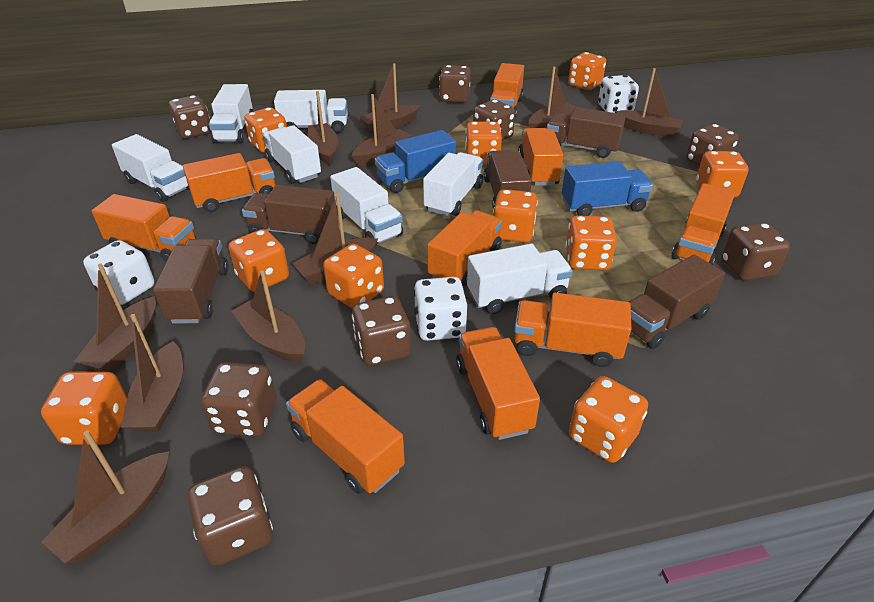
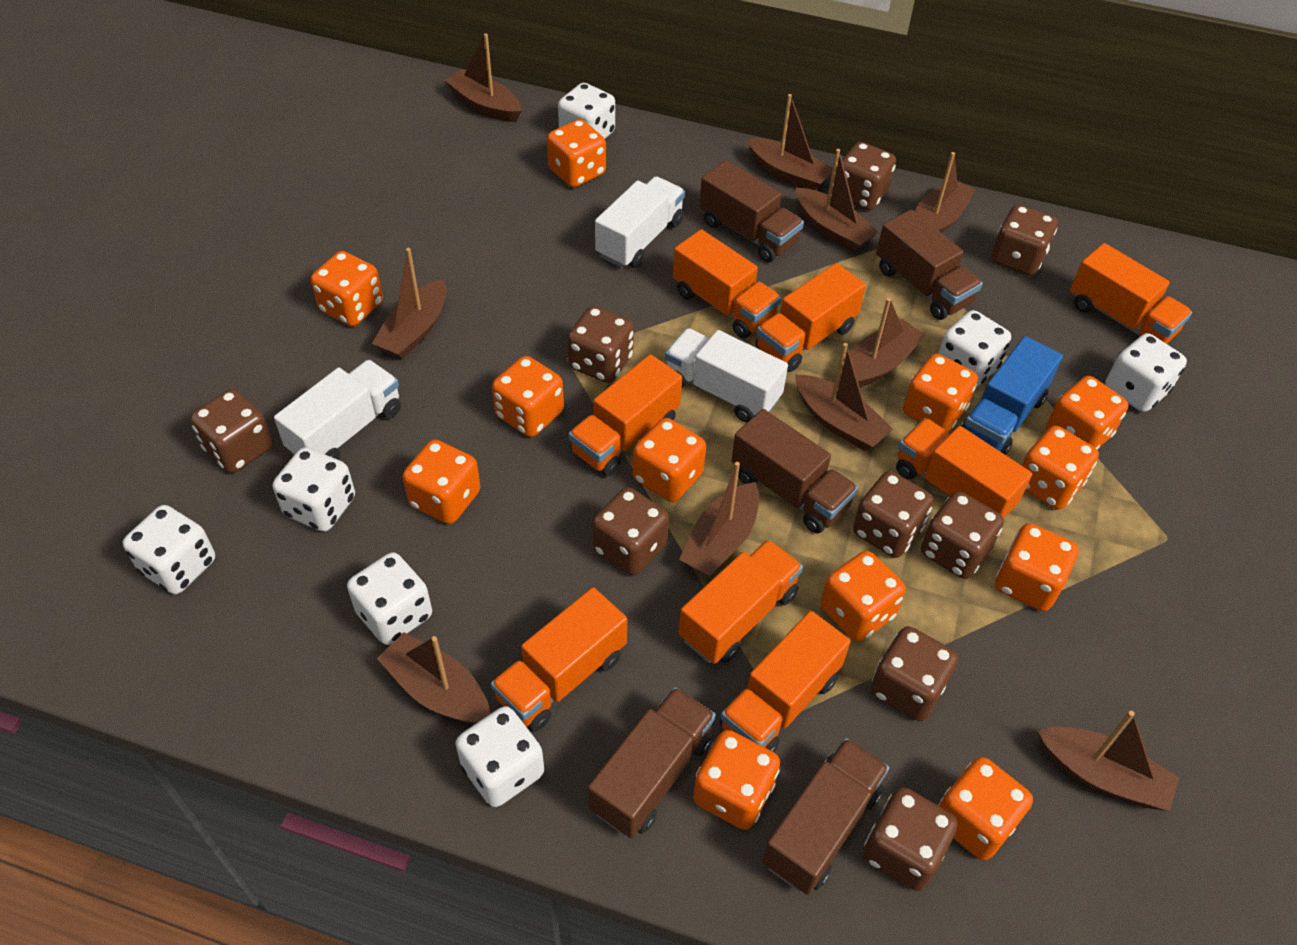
blue truck: [375,130,456,193] [562,161,653,216] = 2 -> [961,336,1063,455] = 1
brown dice: [169,95,211,139] [187,466,273,566] [201,362,276,437] [352,296,411,366] [439,65,471,103] [473,100,515,141] [686,124,739,167] [722,223,790,281] = 8 -> [190,389,273,473] [567,306,634,383] [592,487,669,575] [842,142,896,210] [853,471,933,558] [863,787,958,891] [871,626,958,721] [921,491,1004,579] [991,205,1058,276] = 9
orange dice: [41,372,127,445] [228,229,289,292] [244,107,287,153] [323,244,384,309] [465,122,502,165] [493,189,538,243] [565,215,617,270] [568,52,606,90] [569,376,648,463] [696,151,748,198] = 10 -> [311,251,383,326] [402,439,480,524] [492,356,564,437] [547,119,606,188] [633,418,706,502] [693,730,780,830] [820,551,906,642] [903,354,978,432] [938,757,1033,860] [995,523,1078,611] [1022,426,1099,510] [1046,376,1128,450] = 12
orange truck: [92,194,196,262] [183,153,275,212] [286,379,405,494] [427,210,502,286] [456,327,540,440] [490,63,524,118] [514,292,631,367] [518,128,563,186] [672,183,735,265] = 9 -> [491,587,627,732] [569,354,682,477] [673,229,781,339] [679,539,803,664] [719,611,851,752] [756,263,866,372] [896,418,1032,519] [1070,243,1192,344] = 8
white dice: [83,240,154,305] [414,277,467,341] [598,75,639,113] = 3 -> [123,505,215,594] [273,447,355,532] [347,552,432,645] [456,706,544,807] [558,83,615,139] [938,310,1011,388] [1105,333,1187,412] = 7
white truck: [112,134,189,202] [209,84,253,143] [262,125,321,184] [274,90,348,133] [330,167,403,246] [423,152,483,216] [467,244,573,314] = 7 -> [274,360,401,460] [595,176,685,268] [665,328,788,422] = 3

